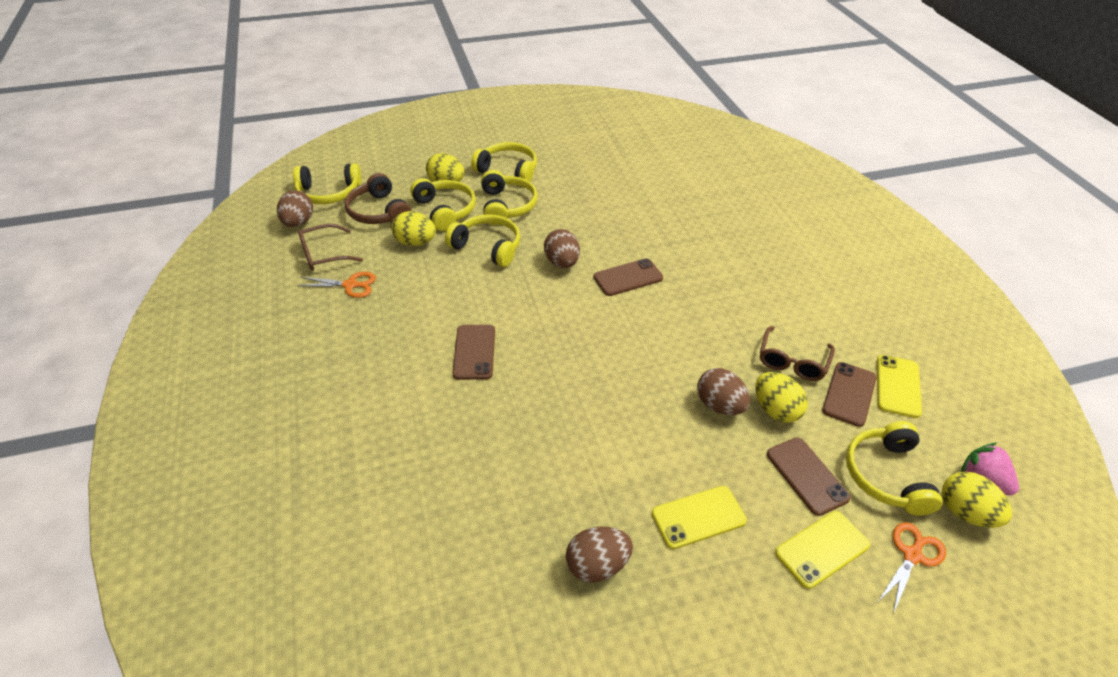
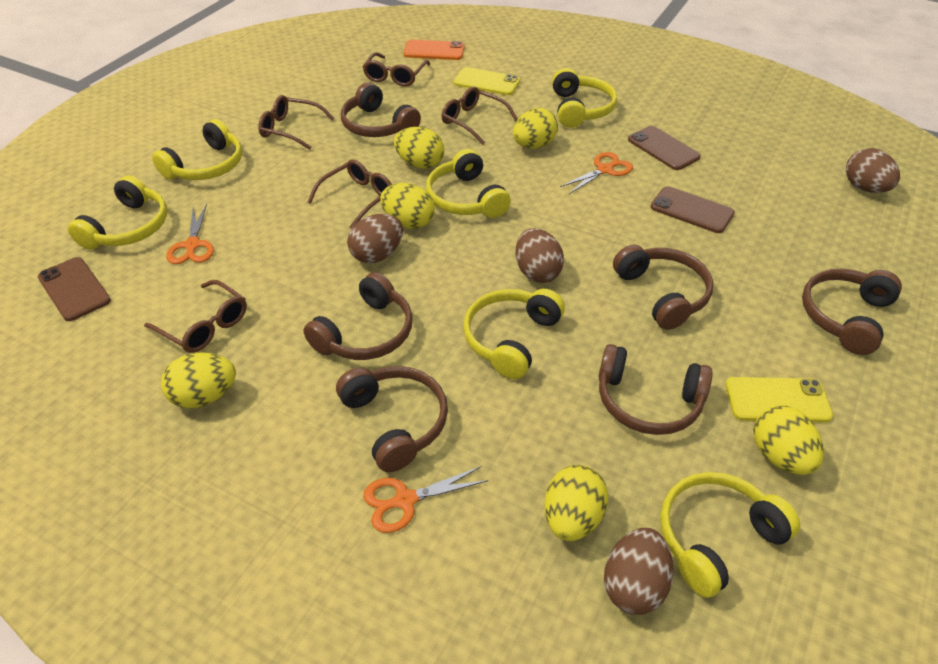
brown glasses: [298,224,363,271] [760,326,835,381] = 2 -> [144,280,247,353] [258,95,334,150] [308,160,392,229] [363,52,430,86] [441,87,518,144] = 5
brown headphones: [345,173,411,224] = 1 -> [303,272,413,360] [336,366,448,472] [341,83,421,137] [599,344,713,435] [613,245,714,330] [802,269,902,355] = 6
brown phone: [453,325,495,380] [593,258,663,296] [767,437,851,516] [822,362,877,427] = 4 -> [37,257,111,321] [628,126,701,170] [651,186,735,233] = 3
orange phone: none = 0 -> [404,40,465,60] = 1
orange scissors: [297,272,376,298] [877,522,946,614] = 2 -> [166,204,214,264] [363,466,489,533] [560,152,633,194] = 3
pink strawberry: [961,442,1019,495] = 1 -> none = 0
yellow egg: [391,211,436,246] [426,153,465,182] [755,372,808,423] [942,472,1012,528] = 4 -> [161,352,236,408] [380,183,435,229] [394,127,444,169] [513,108,558,149] [544,465,608,541] [753,406,824,475] = 6
yellow phone: [652,486,747,549] [775,511,870,589] [877,355,922,418] = 3 -> [454,67,520,95] [725,377,833,423] = 2

